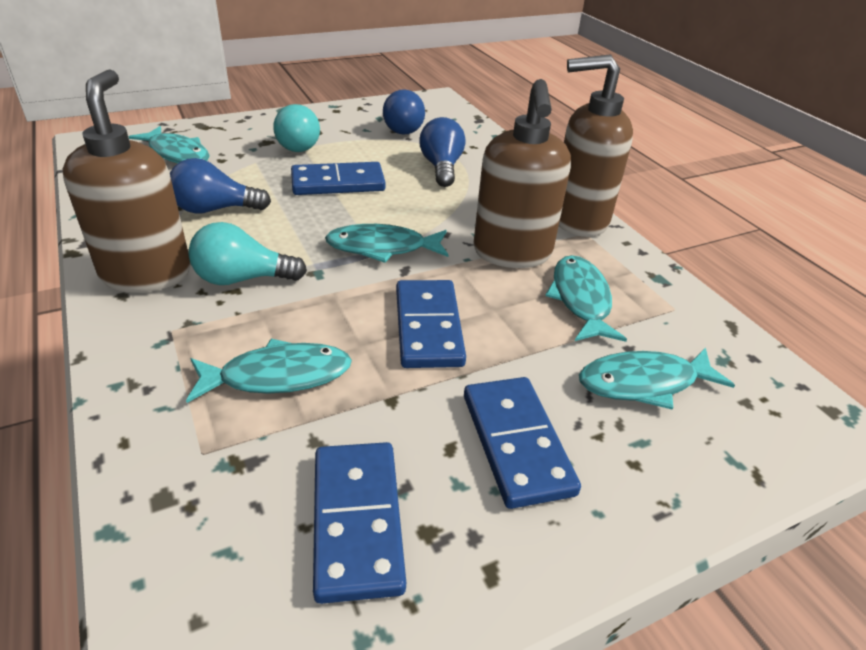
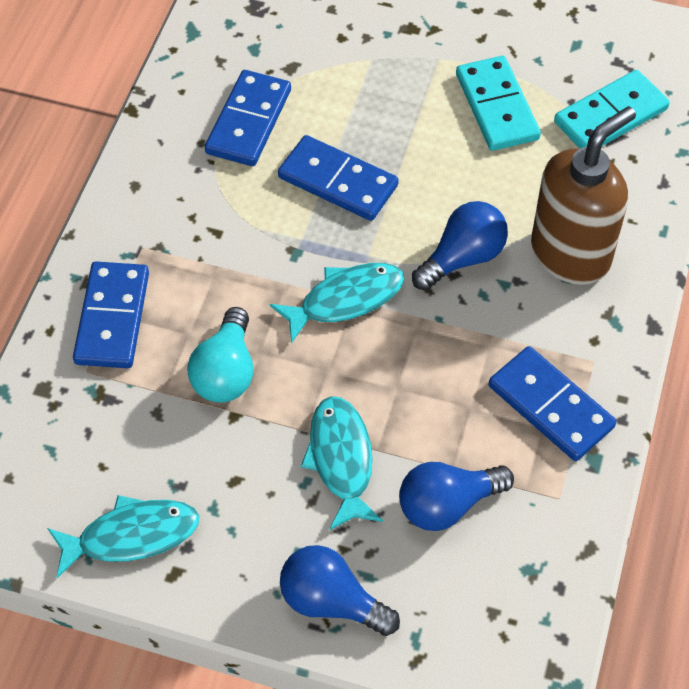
brown soap dispenser: [62,69,190,293] [473,79,571,268] [559,54,633,237] = 3 -> [531,106,636,285] = 1
turquoise domino: none = 0 -> [456,56,541,151] [554,70,670,148] = 2
turquoise fish: [129,126,210,163] [186,339,352,403] [325,224,448,263] [545,255,627,342] [579,348,735,410] = 5 -> [47,495,199,578] [270,263,404,344] [301,396,383,530] = 3
turquoise light bulb: [188,222,307,285] [273,104,320,152] = 2 -> [187,307,253,403] = 1

